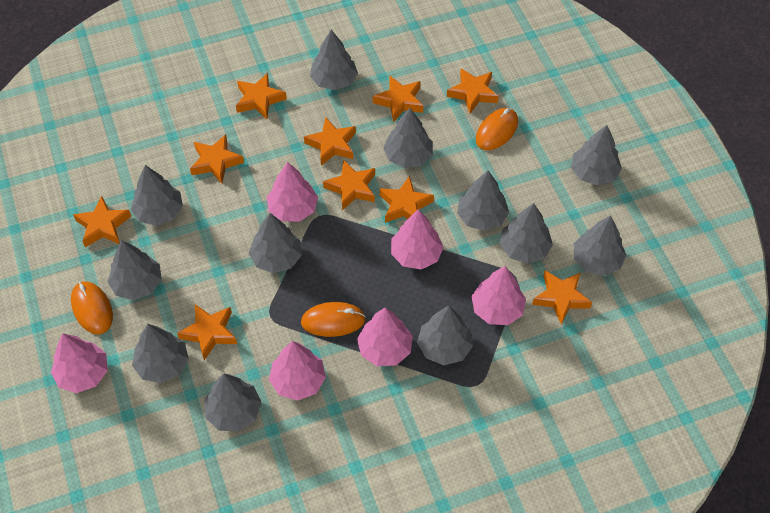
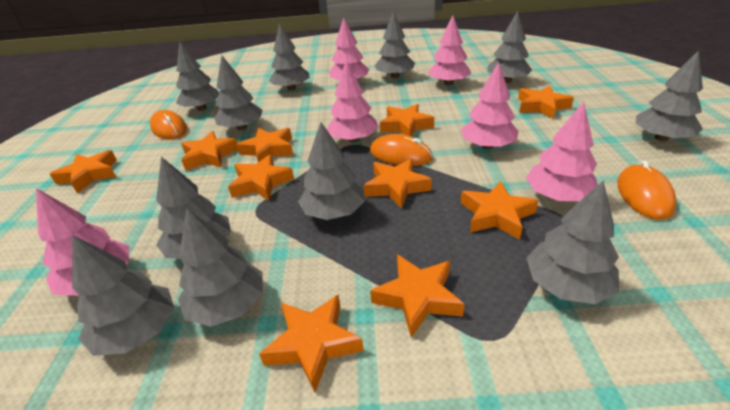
grey tree: [107,240,162,300] [131,165,183,226] [132,324,189,383] [204,373,262,432] [249,213,302,273] [310,30,358,90] [383,108,433,168] [417,306,473,365] [457,170,509,231] [500,203,553,264] [571,125,622,186] [574,215,626,276] = 12 -> [72,235,174,356] [156,157,231,259] [176,42,220,111] [178,208,263,327] [214,55,262,130] [269,23,310,91] [298,122,365,220] [375,11,415,78] [487,11,532,83] [526,181,619,304] [636,50,703,141] = 11

